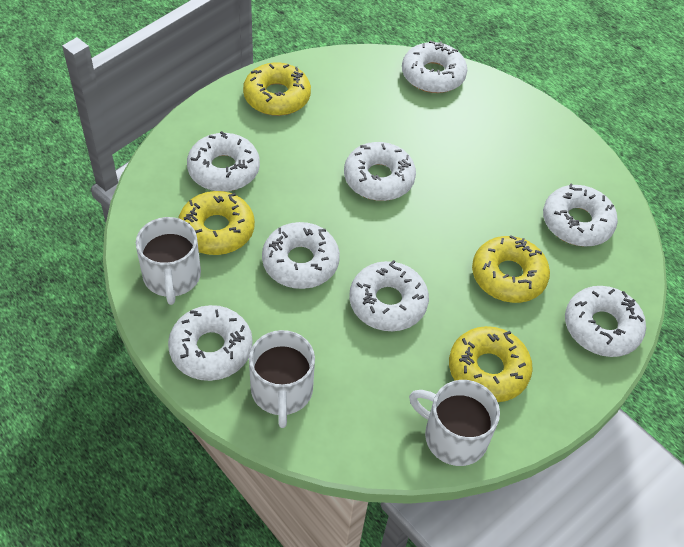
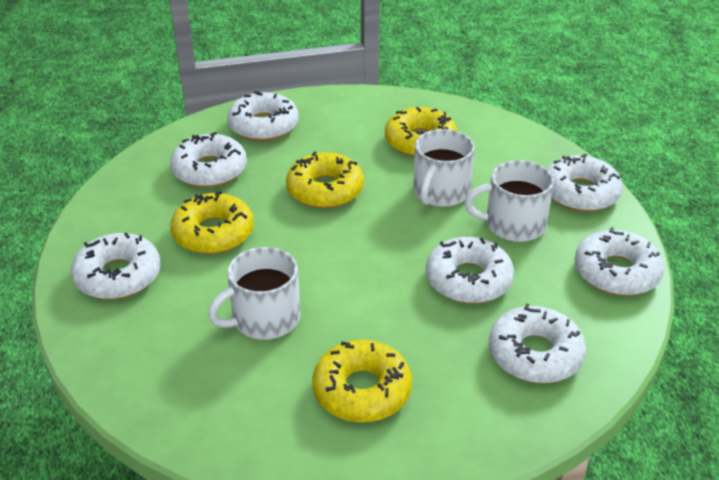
white donut: [168,305,253,381] [187,131,260,192] [262,222,340,289] [344,142,416,201] [349,260,429,331] [402,41,467,93] [543,183,618,246] [565,286,646,357] = 8 -> [71,233,161,299] [170,132,247,188] [227,91,299,141] [426,237,514,303] [489,303,586,383] [547,154,623,212] [575,227,664,296] = 7

